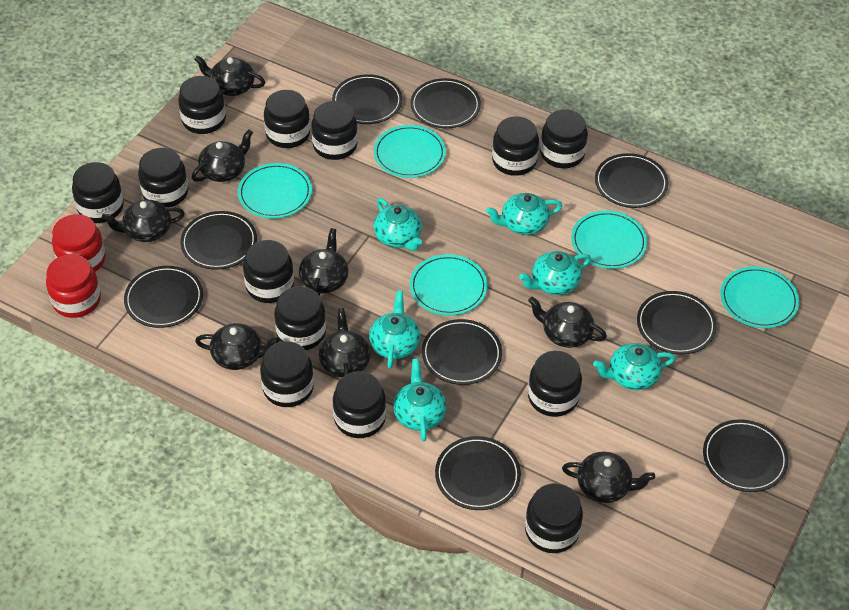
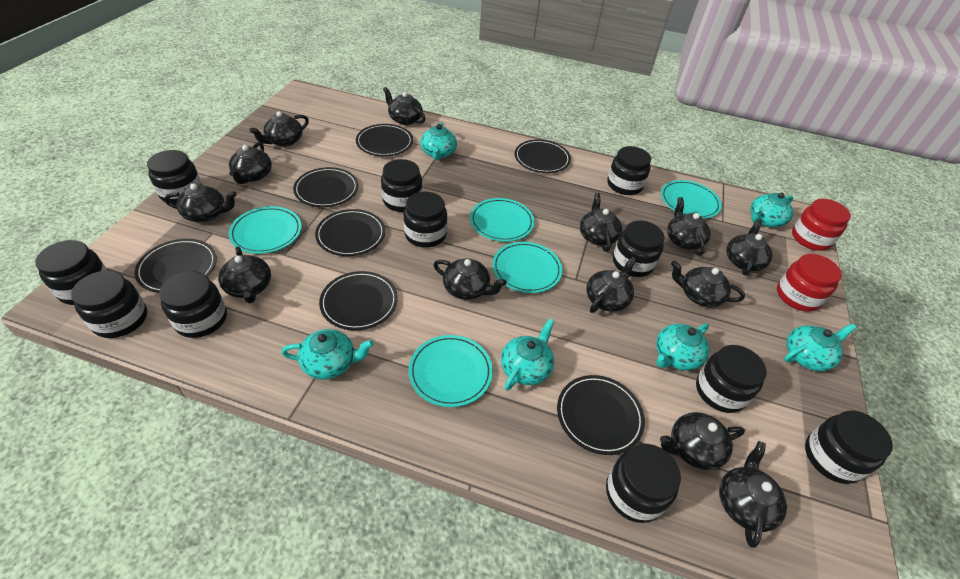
black jar: [72,162,124,223] [138,148,188,207] [178,76,226,134] [243,240,294,303] [260,341,314,407] [264,90,310,148] [274,286,326,350] [311,101,358,160] [333,371,386,438] [492,116,539,176] [525,483,583,553] [528,350,582,417] [540,109,588,168] = 13 -> [35,240,108,305] [71,271,147,338] [147,150,202,205] [159,271,227,338] [381,159,423,212] [404,192,447,248] [606,444,681,523] [607,146,651,195] [613,221,665,277] [696,345,767,413] [805,411,893,484] = 11
black plate: [124,266,203,328] [180,211,257,270] [332,74,402,124] [410,78,481,128] [422,319,502,385] [435,436,521,510] [595,153,668,208] [637,291,717,355] [703,419,789,492] = 9 -> [134,239,217,293] [293,167,358,207] [315,209,385,256] [319,271,398,330] [356,124,413,156] [515,140,571,173] [557,375,645,455] = 7
black teapot: [102,200,185,242] [192,129,253,182] [194,56,265,96] [195,323,280,370] [299,228,349,296] [319,308,371,377] [528,297,607,348] [562,452,655,503] = 8 -> [164,183,237,222] [218,247,271,303] [229,142,272,184] [249,111,309,147] [383,87,426,125] [433,258,506,300] [580,193,622,252] [586,257,636,313] [660,412,745,470] [667,197,711,256] [671,261,745,307] [719,441,787,548] [726,219,773,275] = 13

